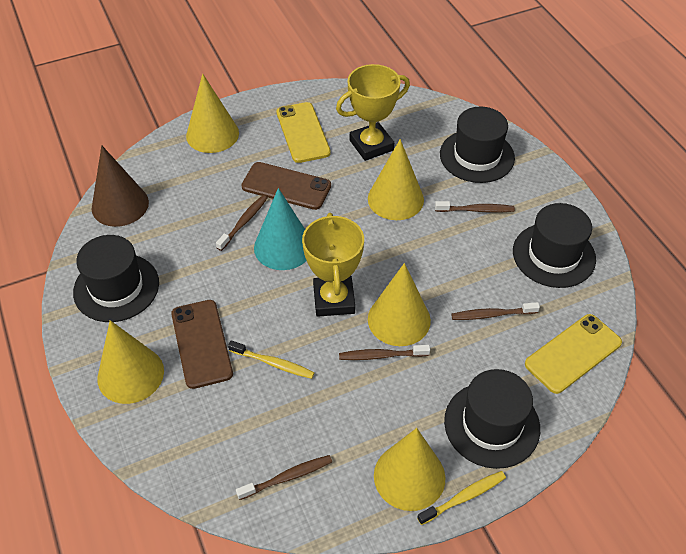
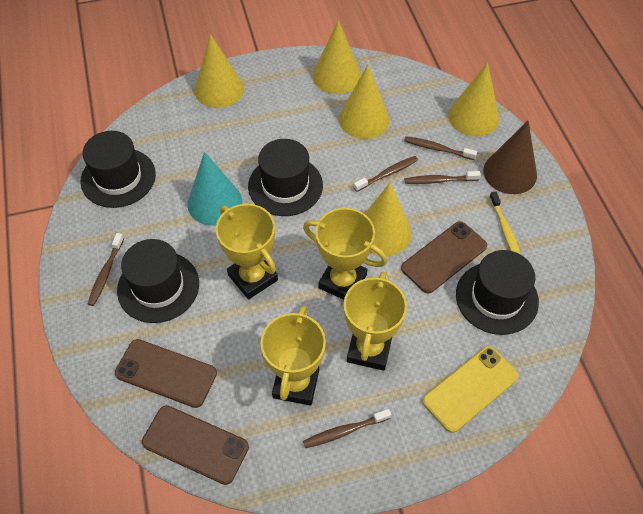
brown phone: [171,300,233,389] [241,162,331,210] = 2 -> [115,339,217,408] [142,405,249,485] [401,221,487,293] = 3
yellow phone: [276,102,331,163] [525,314,622,394] = 2 -> [422,346,519,433] = 1
yellow toothbrush: [228,340,315,379] [417,471,506,525] = 2 -> [489,191,521,255] = 1
yellow trophy: [302,213,364,317] [336,64,410,161] = 2 -> [216,204,278,299] [260,306,326,405] [303,208,387,300] [344,272,407,371] = 4

